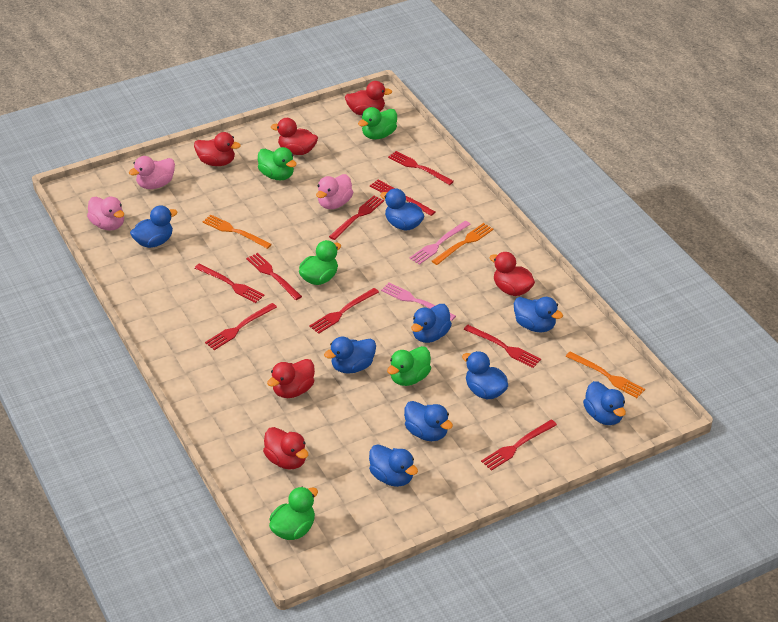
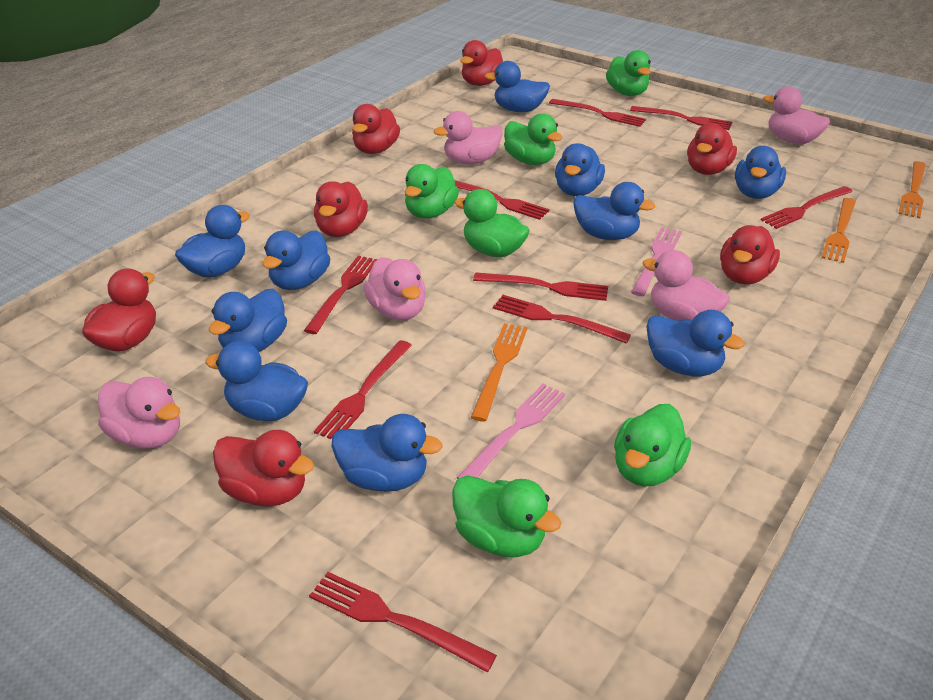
blue duck: [130,205,178,248] [324,337,376,374] [369,444,418,487] [380,188,425,231] [404,401,453,441] [411,304,452,343] [462,351,508,399] [514,297,563,332] [583,381,626,425] = 9 -> [175,205,250,278] [205,341,308,421] [209,289,287,352] [262,230,330,290] [331,414,443,492] [485,61,550,112] [555,143,605,196] [573,182,655,240] [646,310,745,376] [735,146,786,199] = 10
green duck: [258,147,297,180] [269,487,318,540] [299,240,341,285] [358,107,397,140] [387,346,431,386] = 5 -> [404,164,459,219] [452,475,561,557] [454,189,530,257] [504,113,562,165] [606,50,651,96] [614,404,691,487] = 6
pink duck: [87,197,124,230] [129,156,175,189] [316,174,353,209] = 3 -> [98,377,180,449] [364,257,426,321] [434,111,503,164] [643,250,730,321] [763,87,830,144] = 5
red duck: [194,132,241,166] [263,427,308,470] [267,359,315,398] [271,118,318,155] [345,81,392,115] [489,252,535,296] = 6 -> [82,269,156,351] [213,430,314,507] [314,181,368,237] [352,104,400,154] [460,40,503,86] [687,123,737,175] [720,225,780,284] = 7

